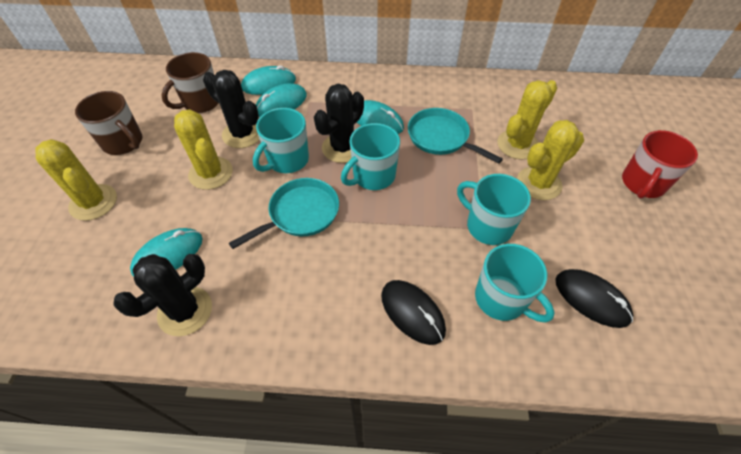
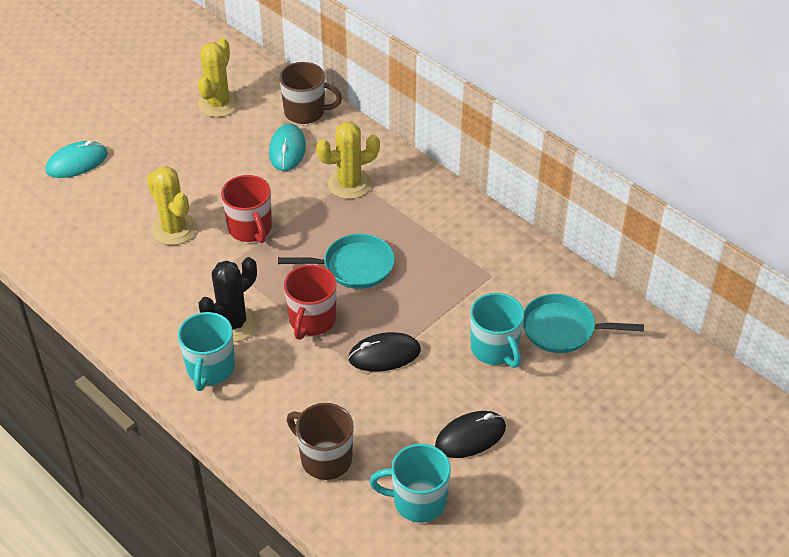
black cactus: [113,254,212,336] [203,70,260,148] [314,84,364,163] = 3 -> [199,257,257,342] = 1
red mug: [622,130,698,198] = 1 -> [221,175,272,243] [284,265,337,340] = 2
turquoise mouse: [130,228,203,277] [241,65,296,95] [256,83,307,117] [357,100,404,134] = 4 -> [46,140,108,178] [269,124,306,171] = 2
turquoise mug: [253,108,309,173] [341,123,400,190] [457,174,531,245] [475,244,555,322] = 4 -> [178,312,235,391] [370,444,451,523] [470,293,524,368] = 3
yellow cactus: [35,139,117,221] [174,109,233,190] [497,80,557,160] [517,120,584,200] = 4 -> [147,166,197,245] [198,38,239,117] [316,122,380,199] = 3

